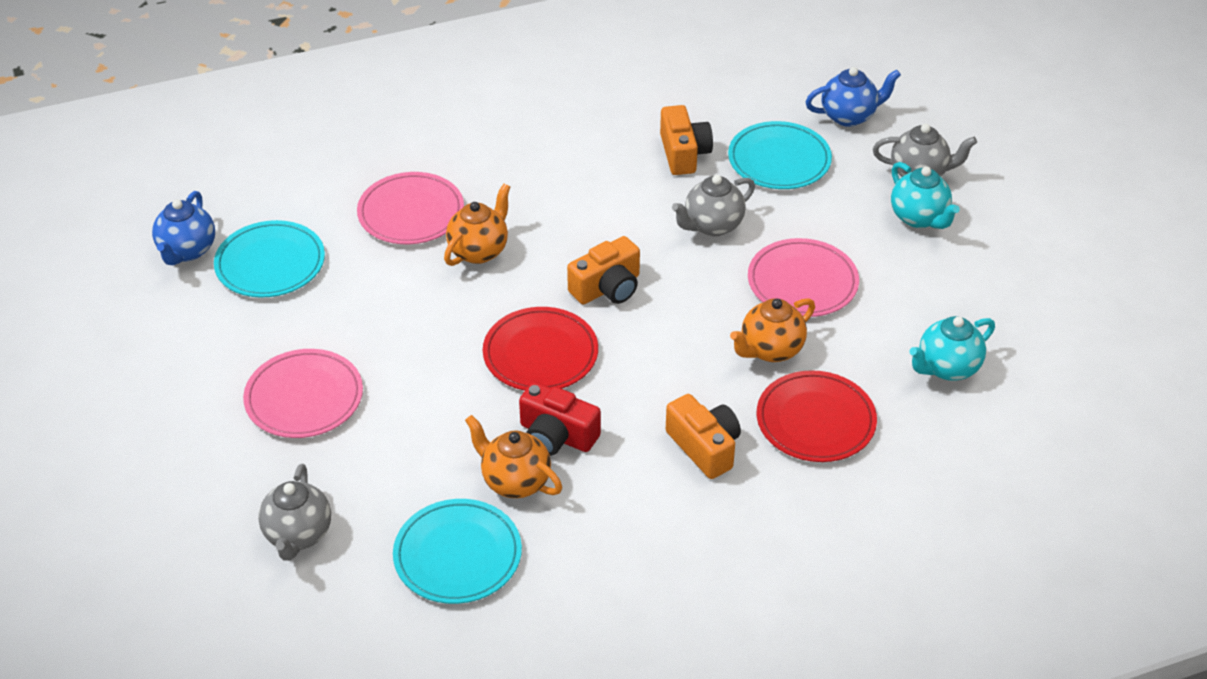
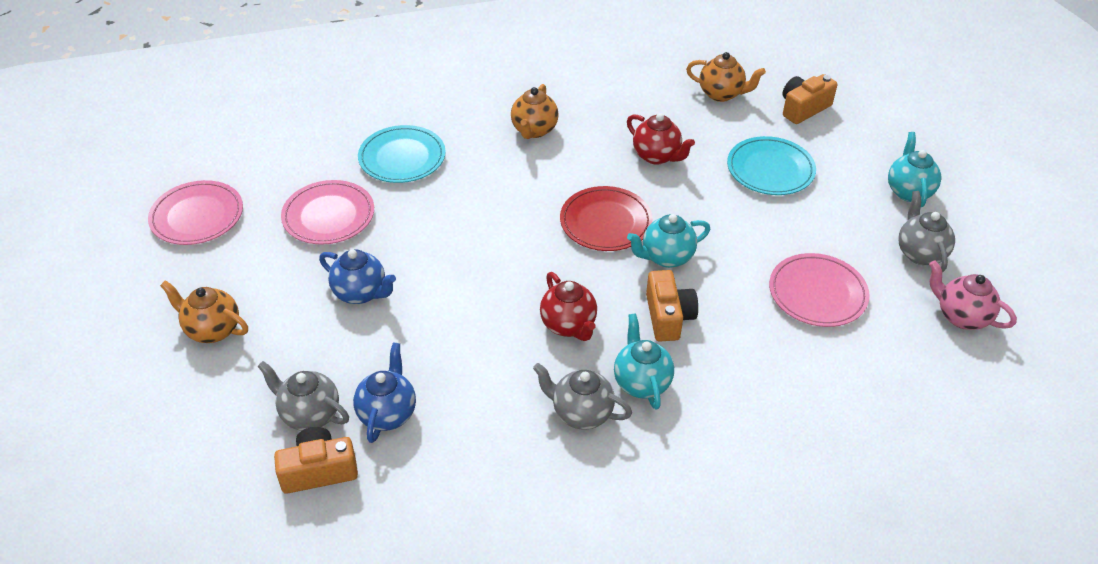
pink teapot: none = 0 -> [929,261,1017,330] = 1
red camera: [519,382,601,456] = 1 -> none = 0
red plate: [483,307,598,391] [757,370,877,462] = 2 -> [560,186,653,251] = 1
red teapot: none = 0 -> [540,272,597,341] [627,113,695,165] = 2
turquoise plate: [214,220,325,298] [393,499,522,604] [728,121,832,189] = 3 -> [358,125,446,183] [727,136,816,195] = 2
turquoise teapot: [891,162,960,229] [910,316,995,381] = 2 -> [614,313,674,410] [627,214,710,268] [888,132,941,207] = 3

